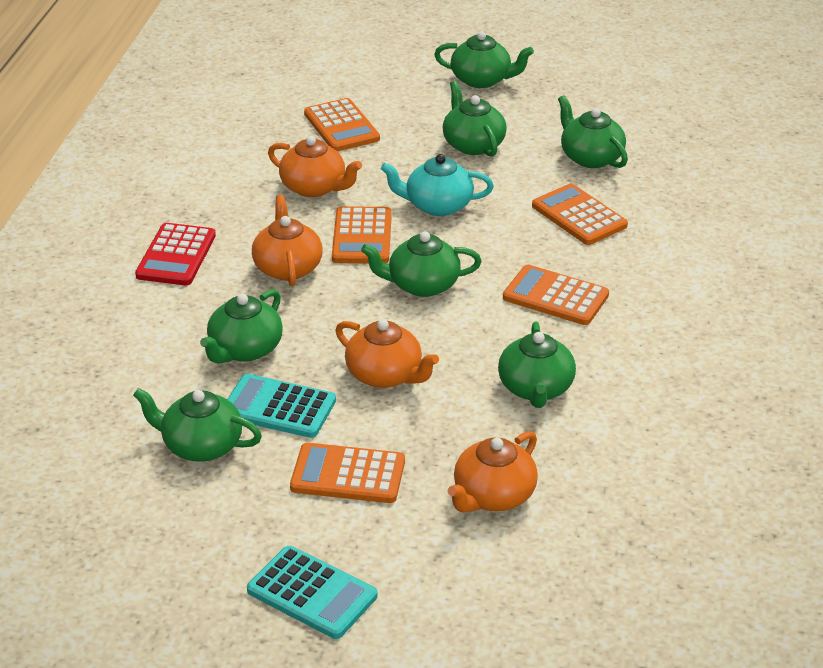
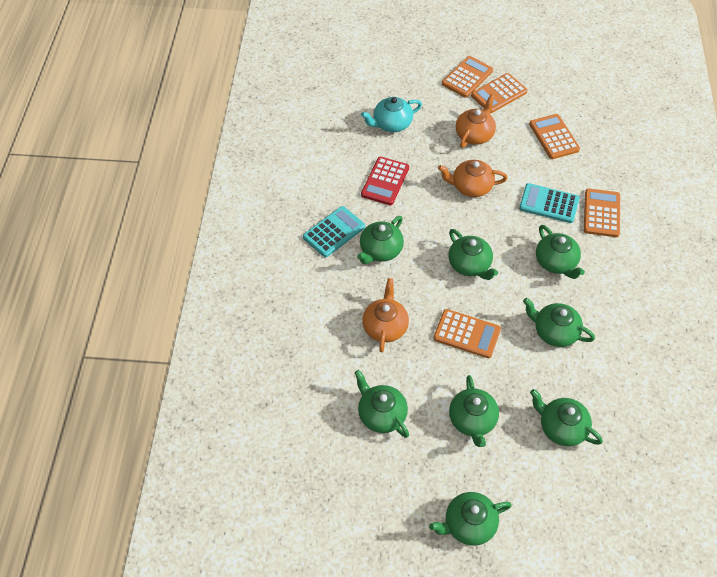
green teapot: [133,388,262,462] [200,289,283,363] [361,231,482,297] [434,31,534,88] [443,81,507,157] [498,322,576,408] [558,95,628,168] = 7 -> [354,370,409,438] [357,216,404,264] [429,492,512,546] [448,229,498,280] [449,375,499,447] [523,298,595,347] [530,389,603,446] [536,225,585,279] = 8
orange teapot: [252,195,323,286] [268,136,362,197] [335,319,439,388] [448,431,538,513] = 4 -> [362,278,409,352] [438,160,508,197] [456,94,496,148] = 3

